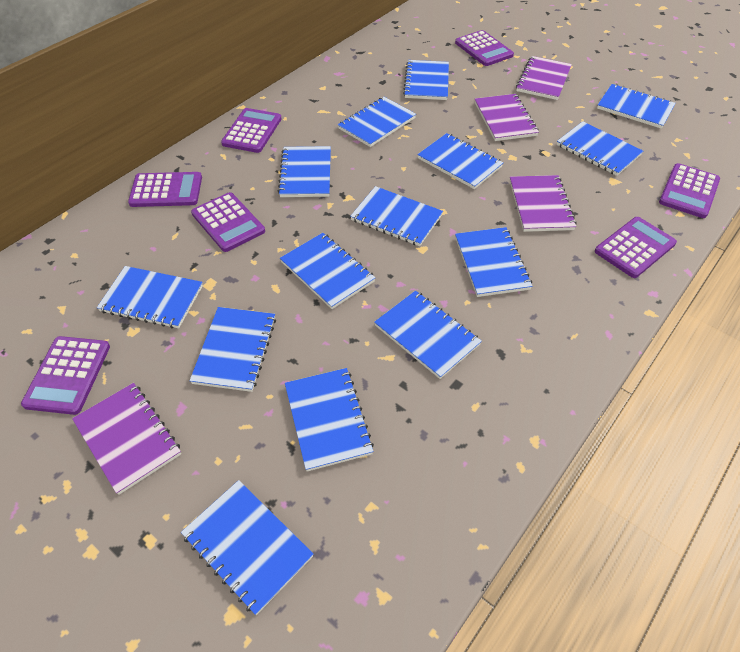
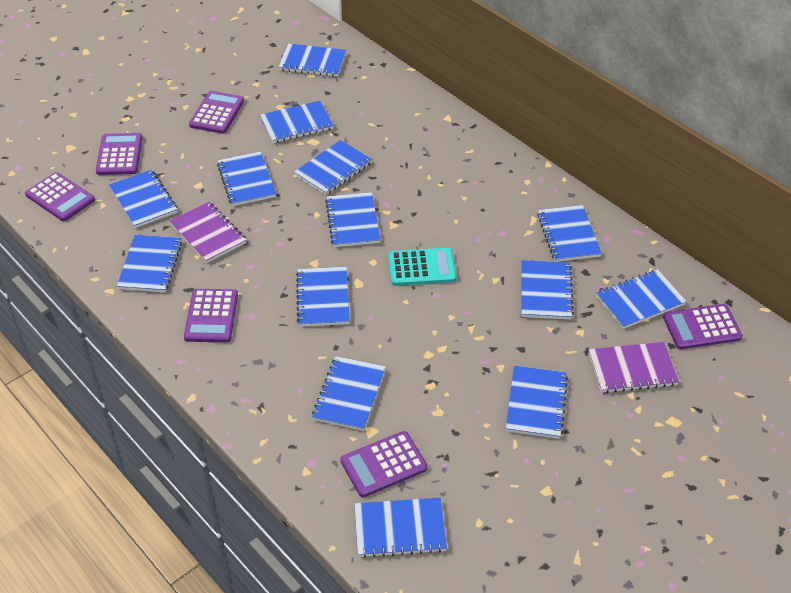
purple calculator: [21,336,110,415] [128,172,202,207] [191,192,265,252] [221,108,282,153] [455,30,514,66] [595,217,677,278] [659,163,720,218] = 7 -> [25,172,95,221] [96,133,142,175] [184,289,238,343] [189,91,244,134] [341,431,428,497] [663,304,743,349] = 6
purple notebook: [72,383,181,495] [475,94,539,141] [510,175,577,232] [516,56,572,100] = 4 -> [170,202,246,263] [589,342,679,393] = 2
turquoise calculator: none = 0 -> [388,248,456,286] = 1

